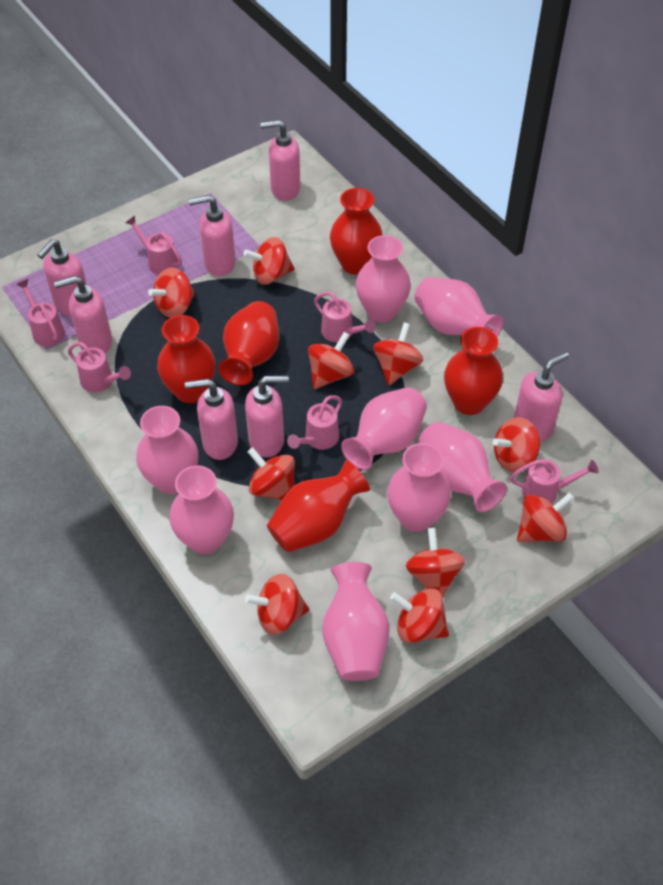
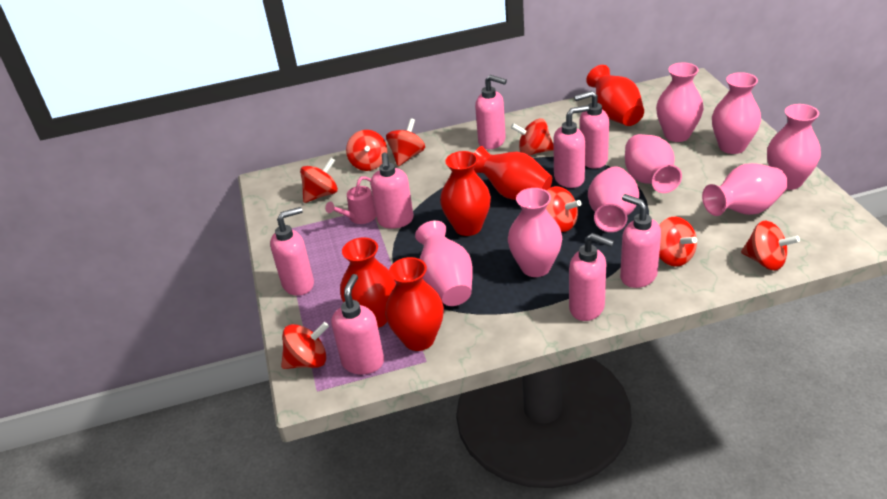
pink soap dispenser: [37,239,87,316] [54,276,112,353] [185,379,238,460] [189,195,236,276] [245,375,289,458] [260,120,301,201] [514,352,569,442] = 7 -> [270,207,314,296] [331,274,384,375] [371,153,414,229] [475,75,507,150] [553,105,589,188] [569,233,614,321] [574,91,609,169] [620,194,661,288] = 8
pink watering can: [16,279,65,346] [68,342,131,392] [125,216,182,275] [287,395,342,450] [314,291,376,342] [509,459,598,503] = 6 -> [325,176,376,224] = 1
red spinning top: [148,268,195,318] [243,237,295,285] [245,574,309,635] [247,447,295,500] [308,332,354,389] [373,322,423,385] [390,588,449,643] [406,527,465,597] [493,417,540,472] [517,492,574,542] = 10 -> [281,322,329,369] [300,158,338,203] [346,130,387,171] [386,118,425,166] [511,118,554,155] [546,186,581,232] [659,217,697,267] [741,221,800,271] = 8

